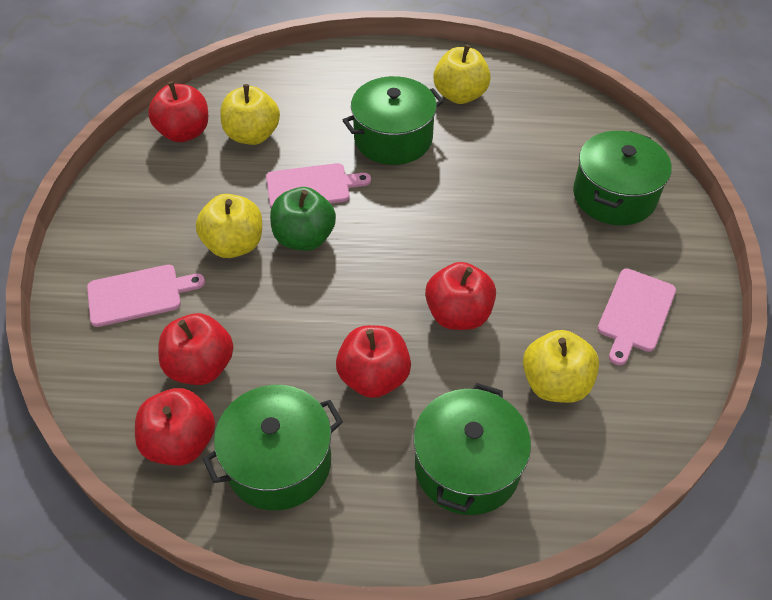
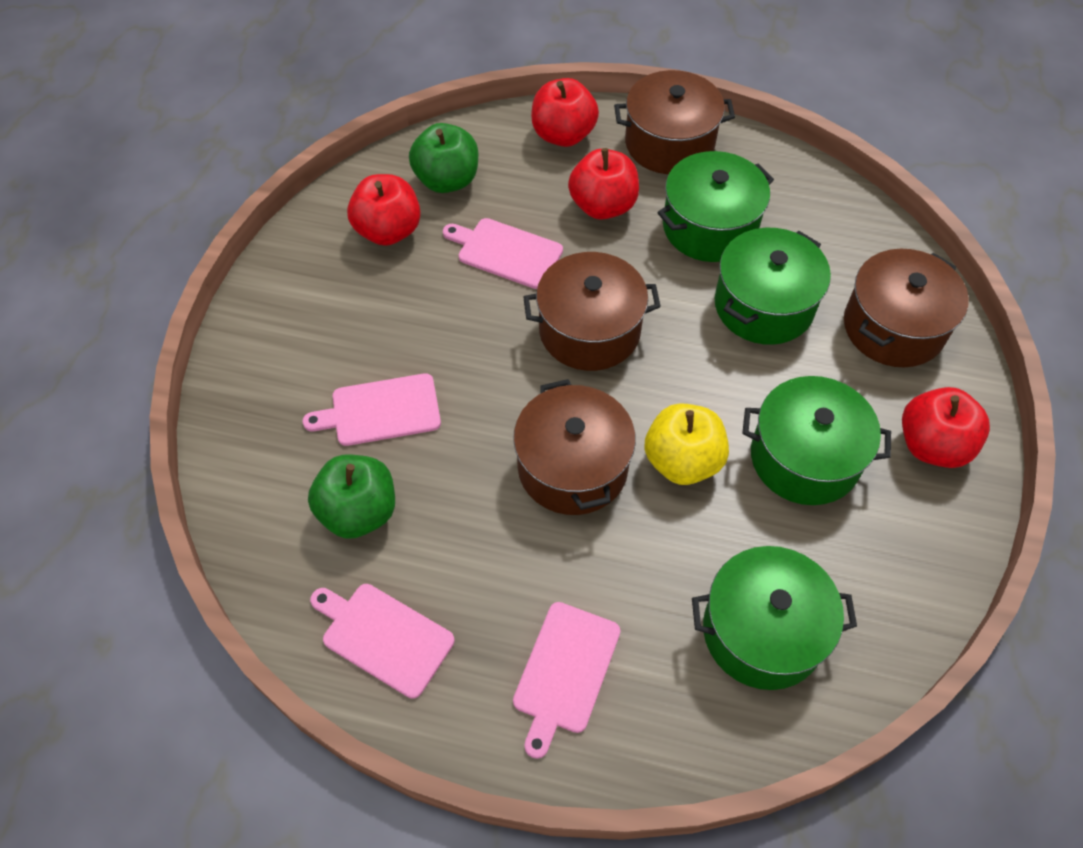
brown pot: none = 0 -> [513,379,636,515] [523,252,661,371] [614,70,735,174] [844,249,969,367] = 4
green apple: [270,187,336,251] = 1 -> [308,454,395,539] [409,123,478,193] = 2
pink cutting board: [87,265,205,327] [266,163,371,208] [597,269,676,365] = 3 -> [303,373,441,446] [310,584,455,699] [443,218,563,289] [513,602,620,759] = 4
red apple: [135,388,215,466] [148,81,208,142] [158,313,234,385] [336,325,411,398] [425,262,496,330] = 5 -> [347,174,421,246] [531,78,599,147] [568,148,639,220] [902,387,990,468] = 4
yellow apple: [196,194,262,258] [221,84,280,145] [433,44,491,104] [523,330,599,403] = 4 -> [644,403,729,485] = 1

